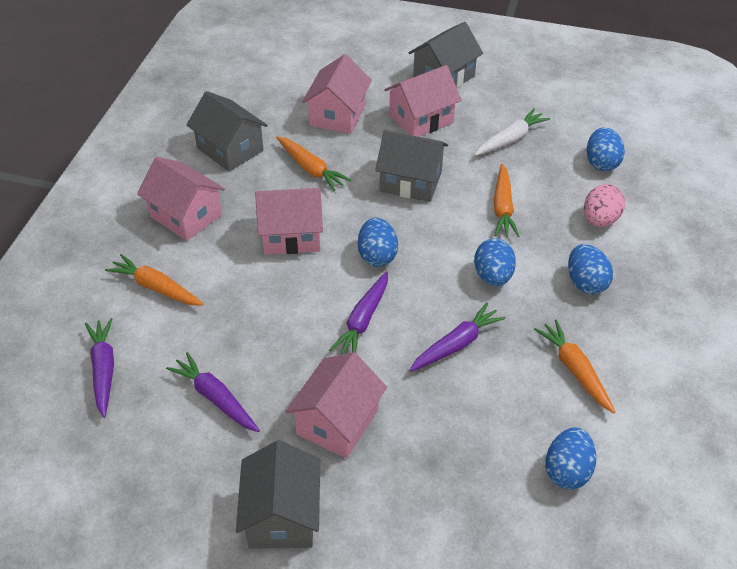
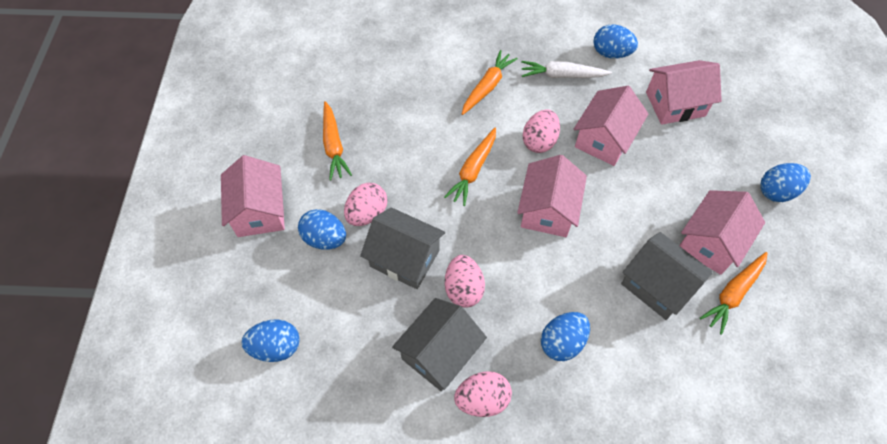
grey house: [186,91,268,172] [236,440,320,549] [375,130,448,202] [409,22,483,88] = 4 -> [360,207,445,289] [392,298,487,392] [621,232,713,320] = 3
pink egg: [584,184,625,227] = 1 -> [344,183,387,226] [445,255,485,308] [454,371,512,417] [523,109,560,153] = 4
purple carrot: [85,318,114,418] [166,352,260,432] [329,272,388,355] [409,303,506,372] = 4 -> none = 0

